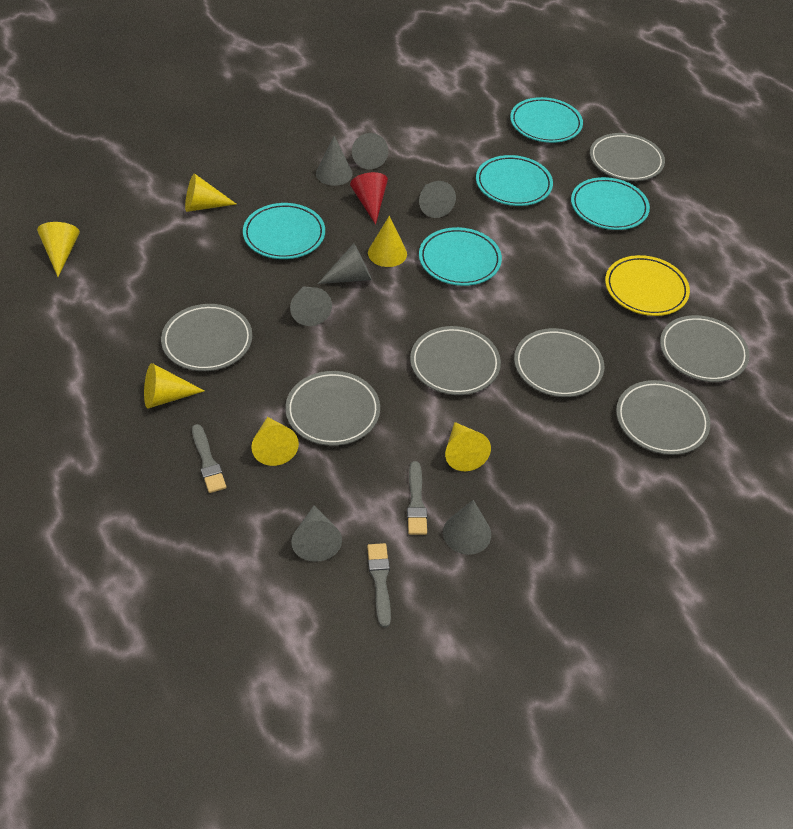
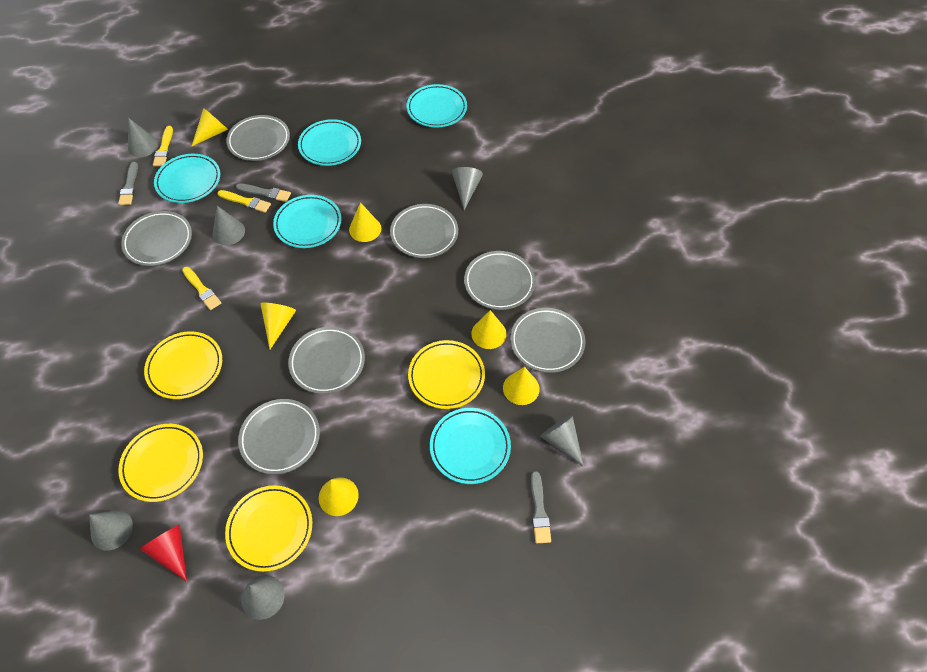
grey cone: [290,286,332,326] [291,505,342,562] [316,136,353,186] [318,243,372,284] [352,133,388,169] [419,181,456,218] [443,500,491,555] = 7 -> [89,510,133,551] [128,118,158,157] [212,206,245,245] [242,575,285,620] [452,167,483,210] [540,415,584,467] = 6
yellow brush: none = 0 -> [153,126,173,166] [182,267,221,310] [217,190,271,213] = 3
yellow plate: [605,255,690,316] = 1 -> [118,424,203,502] [144,331,222,399] [225,485,312,572] [408,340,485,409] = 4

